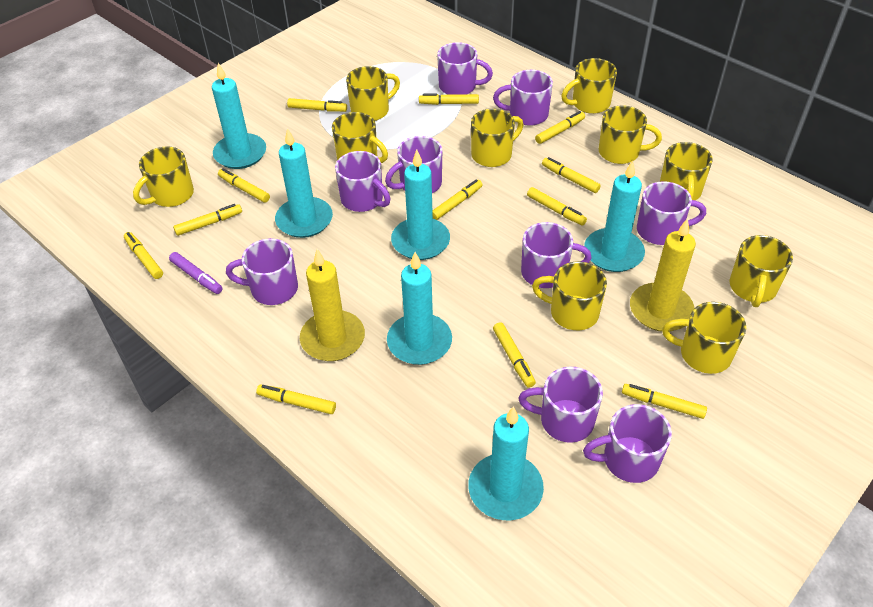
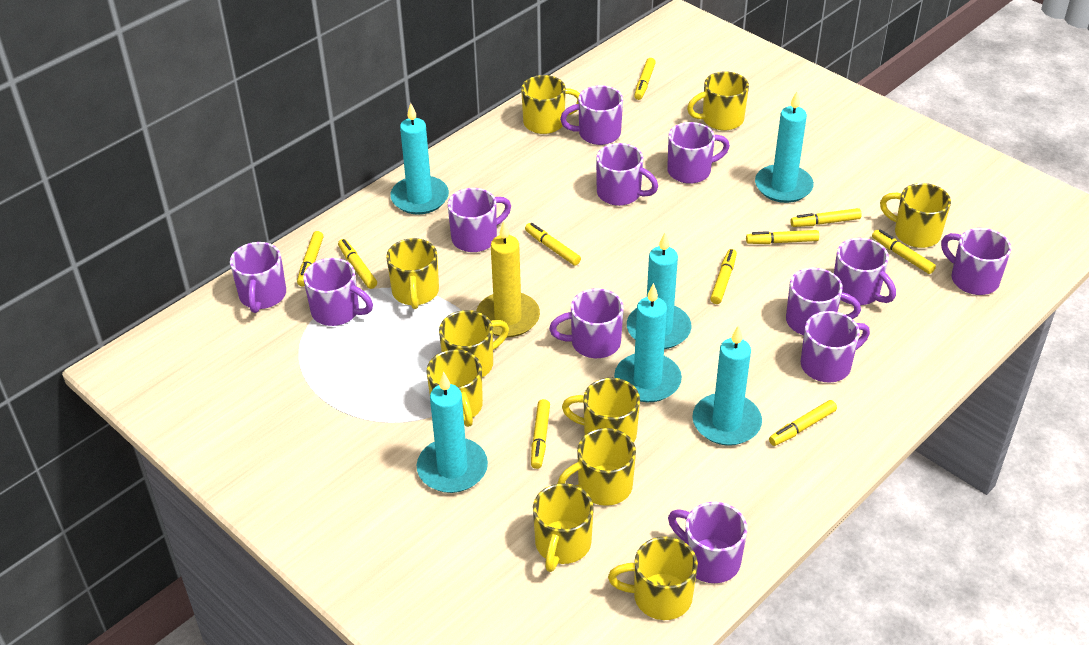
purple marker: [169,252,223,294] = 1 -> none = 0
purple mug: [226,238,298,305] [335,151,391,212] [385,136,442,193] [437,42,493,95] [493,70,553,126] [518,367,603,443] [521,222,591,288] [583,404,672,483] [637,181,706,245] = 9 -> [230,242,286,313] [303,258,373,326] [448,188,511,252] [549,288,624,358] [560,85,623,145] [596,143,658,206] [667,122,730,184] [668,502,747,583] [786,268,861,335] [801,311,870,383] [834,238,896,305] [941,228,1011,295] = 12
yellow candle: [300,249,365,361] [630,218,696,332] = 2 -> [476,221,540,337] = 1
yellow marker: [124,232,163,279] [173,204,242,236] [218,168,270,203] [256,384,336,414] [287,98,347,112] [419,93,479,105] [432,180,483,220] [493,322,536,388] [527,187,587,225] [535,111,585,144] [542,157,601,193] [622,384,707,419] = 12 -> [297,231,324,286] [338,239,377,289] [525,223,581,266] [531,399,550,469] [634,58,656,100] [710,249,737,304] [746,230,819,244] [769,400,837,446] [790,208,862,227] [872,229,936,274] = 10

